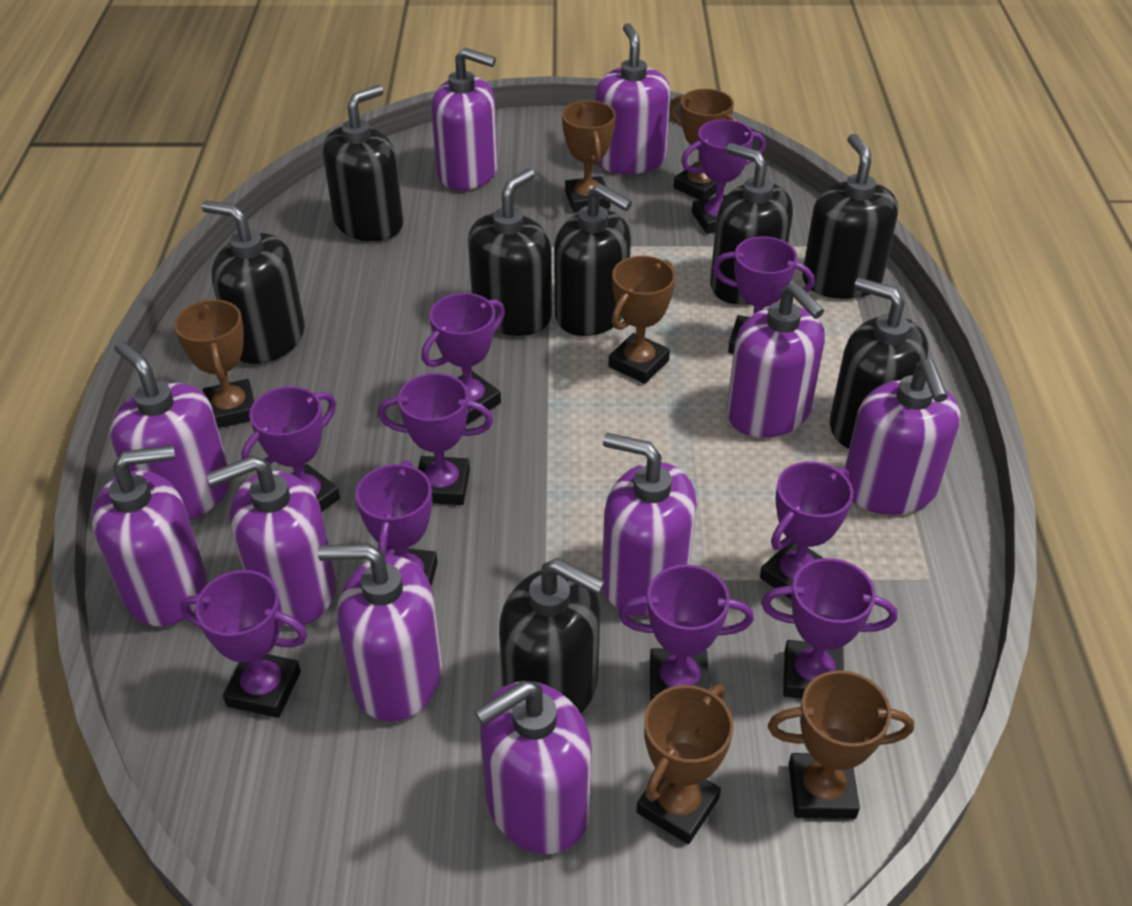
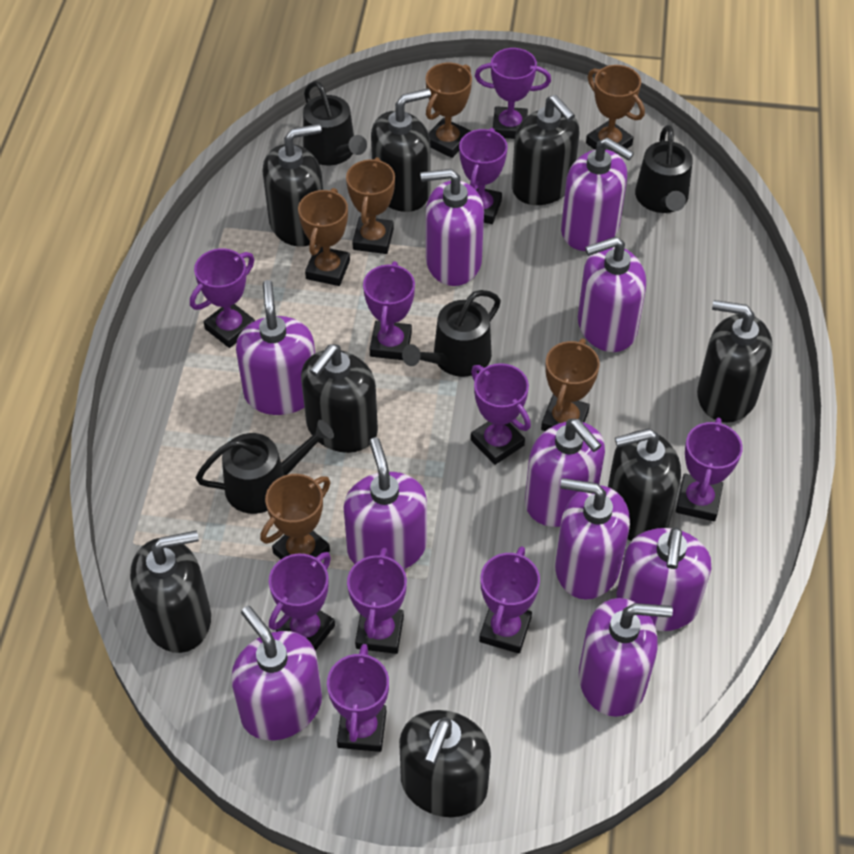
black watering can: none = 0 -> [196,420,334,514] [303,81,367,165] [402,290,501,377] [635,125,693,213] = 4

